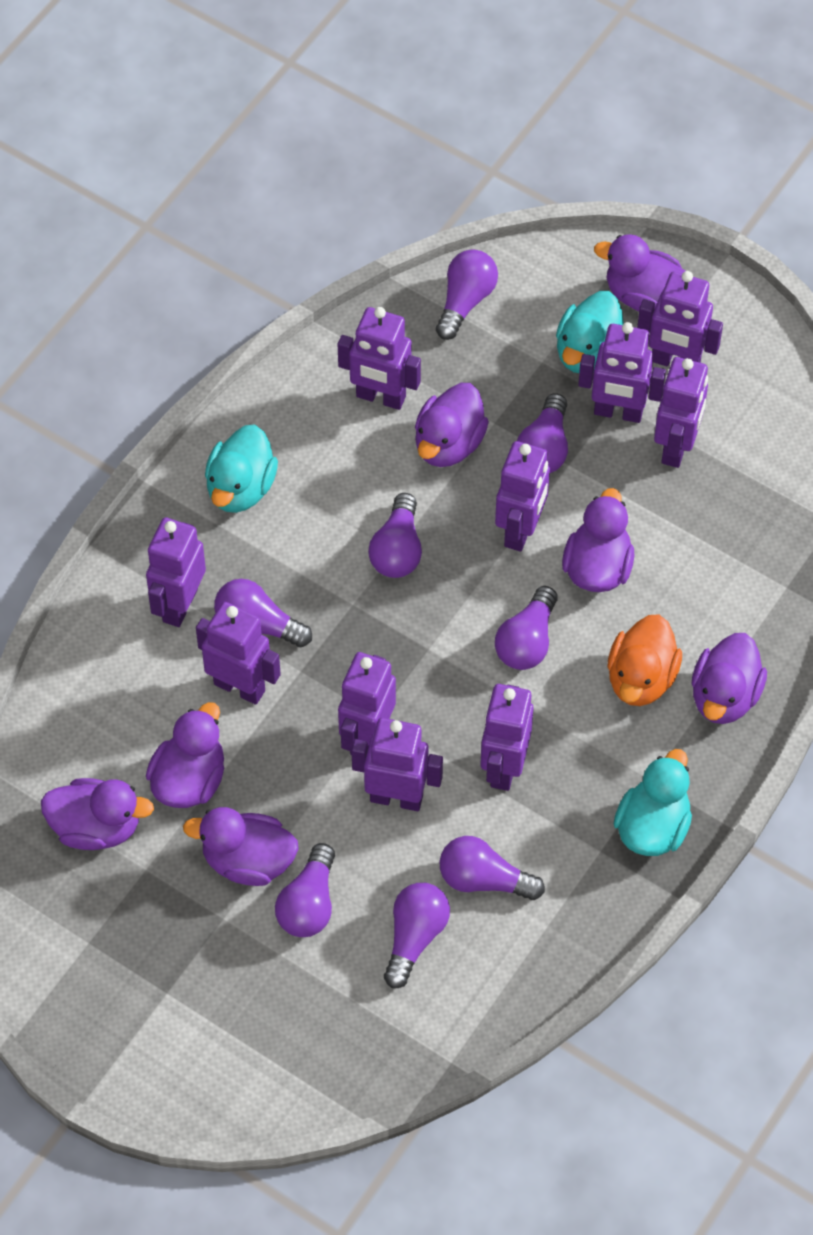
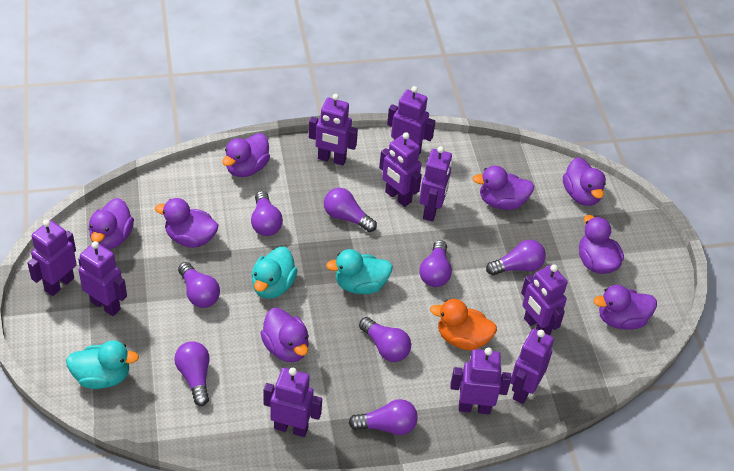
purple duck: [41,778,154,850] [146,702,224,808] [183,807,299,886] [415,383,489,467] [562,488,635,592] [594,234,685,311] [692,633,767,724] = 7 -> [89,198,134,250] [155,198,218,248] [222,133,270,177] [260,308,309,362] [473,166,534,210] [563,157,606,206] [579,215,624,274] [594,285,657,330] = 8

